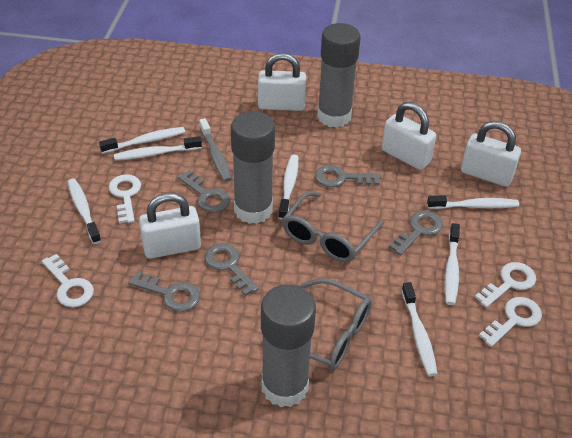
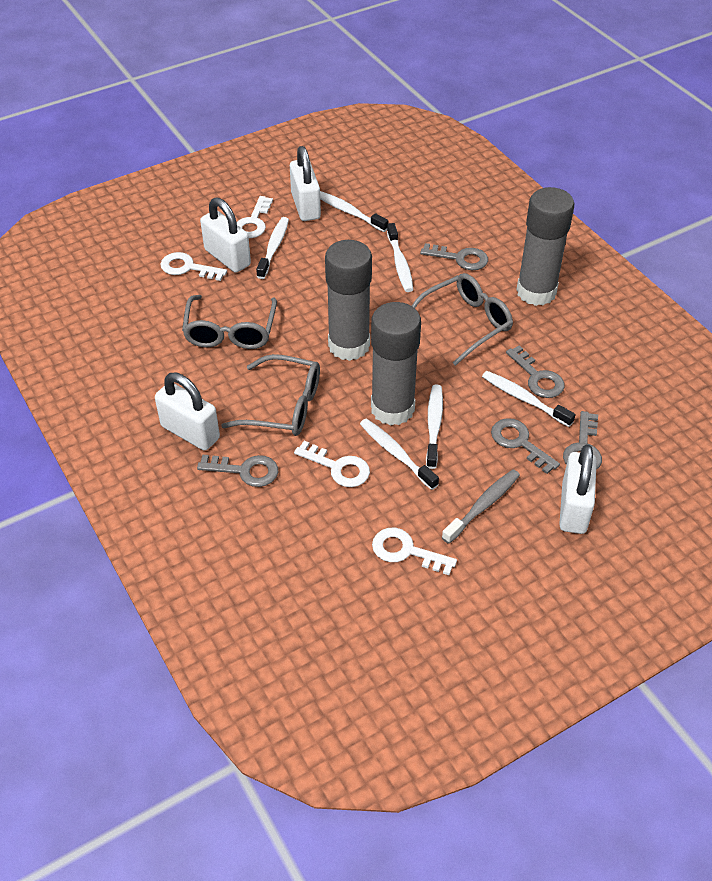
grey glasses: [261,278,372,371] [282,191,384,262] = 2 -> [182,295,277,349] [221,354,320,436] [412,273,513,366] = 3
white toothbrush: [68,179,101,244] [99,127,185,154] [114,136,202,161] [278,155,299,220] [401,282,438,377] [427,196,519,209] [445,223,460,305] = 7 -> [256,217,289,279] [320,191,388,232] [360,419,439,490] [387,223,413,292] [426,384,443,469] [482,371,575,427] = 6

